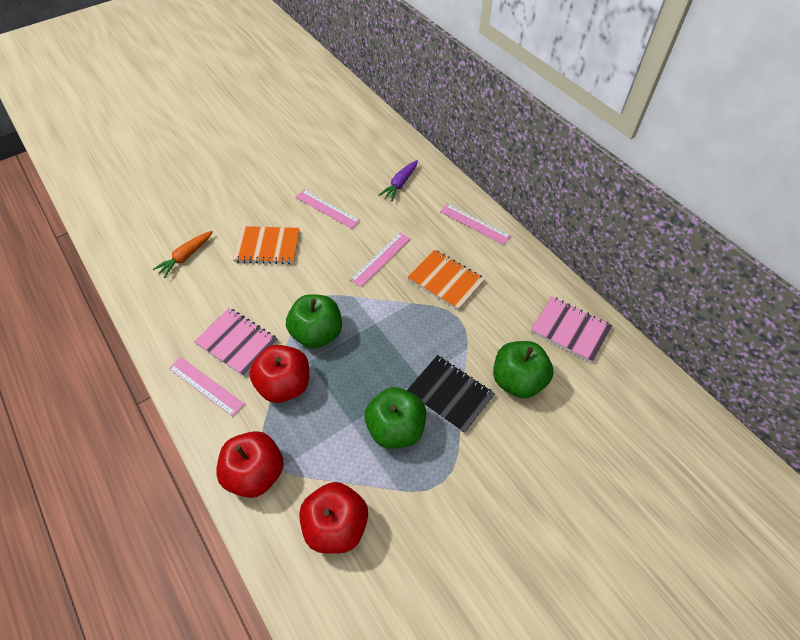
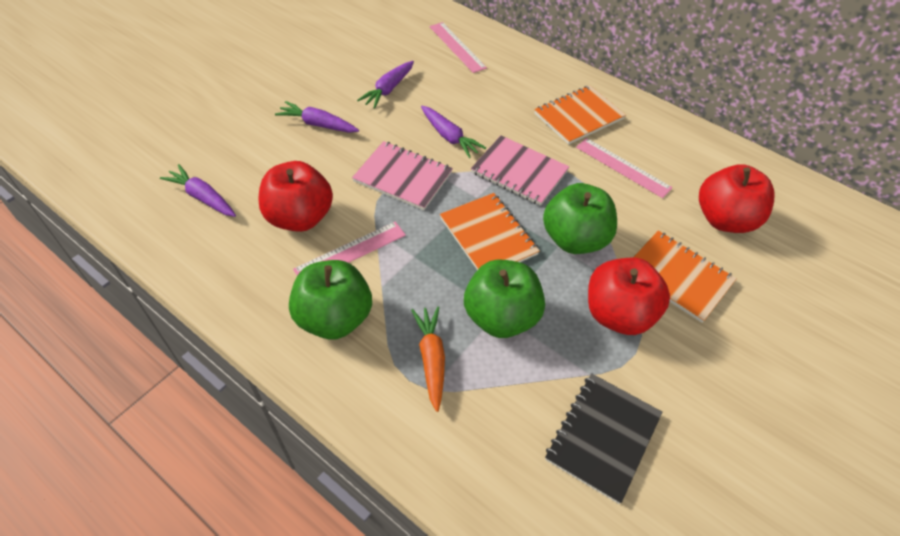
orange notebook: [233,226,300,264] [407,249,485,310] = 2 -> [440,193,540,270] [534,85,626,145] [633,231,737,323] = 3
pink ruler: [168,357,244,417] [295,190,360,229] [350,232,410,287] [440,204,511,245] = 4 -> [293,222,406,275] [429,22,487,73] [576,138,673,198] = 3
purple carrot: [379,160,418,201] = 1 -> [160,164,236,217] [275,101,359,133] [357,61,414,109] [421,106,486,158] = 4

